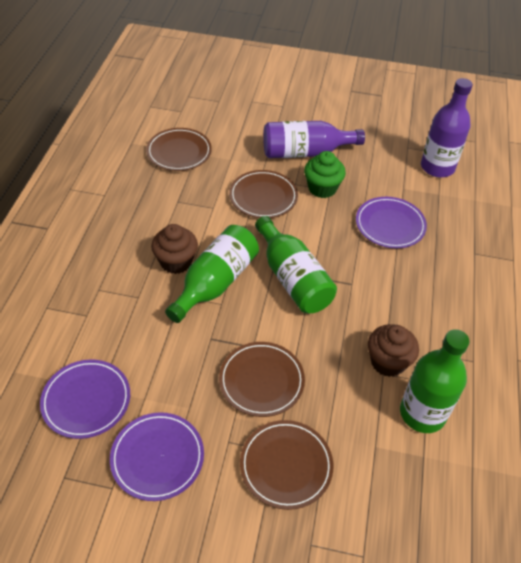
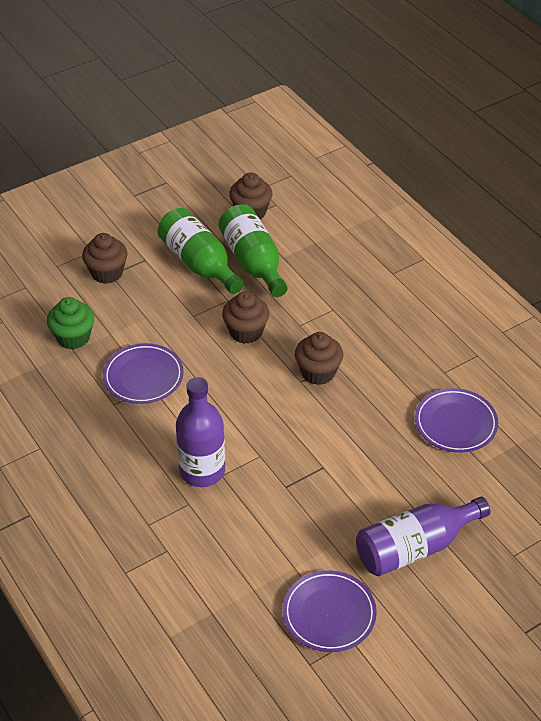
brown cupcake: [151,224,198,274] [368,324,419,377] = 2 -> [82,233,128,284] [222,291,269,344] [229,172,272,219] [295,332,343,385] = 4
brown plate: [146,128,212,171] [219,342,305,417] [229,170,298,218] [240,420,333,510] = 4 -> none = 0
green bottle: [165,225,259,323] [255,216,337,313] [400,329,469,433] = 3 -> [158,208,244,294] [219,204,288,297] = 2

